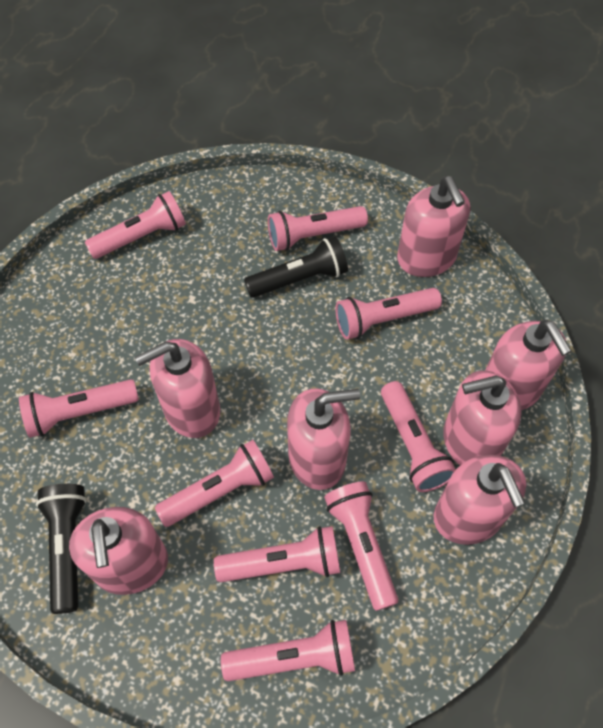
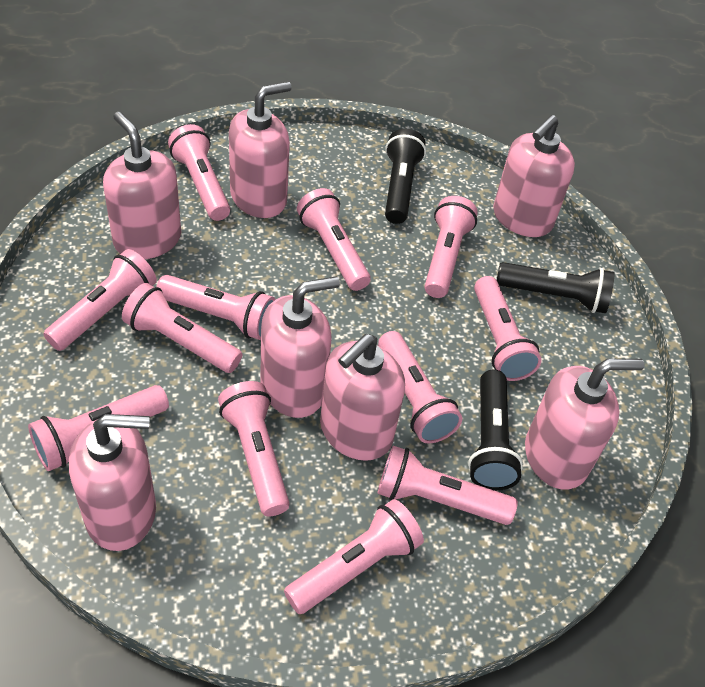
black flashlight: [36,484,87,614] [244,236,348,298] = 2 -> [385,129,426,224] [468,370,523,491] [497,262,614,313] = 3
pink flashlight: [19,379,139,438] [85,191,186,259] [155,440,274,527] [214,526,340,582] [221,620,355,681] [268,206,368,251] [324,481,398,611] [335,288,442,340] [381,381,456,492] = 9 -> [28,385,169,471] [43,249,157,351] [122,283,242,373] [156,275,276,340] [168,124,230,221] [218,381,290,517] [284,499,424,614] [297,188,371,291] [377,446,518,525] [378,331,462,444] [424,196,478,298] [474,276,542,381] = 12

